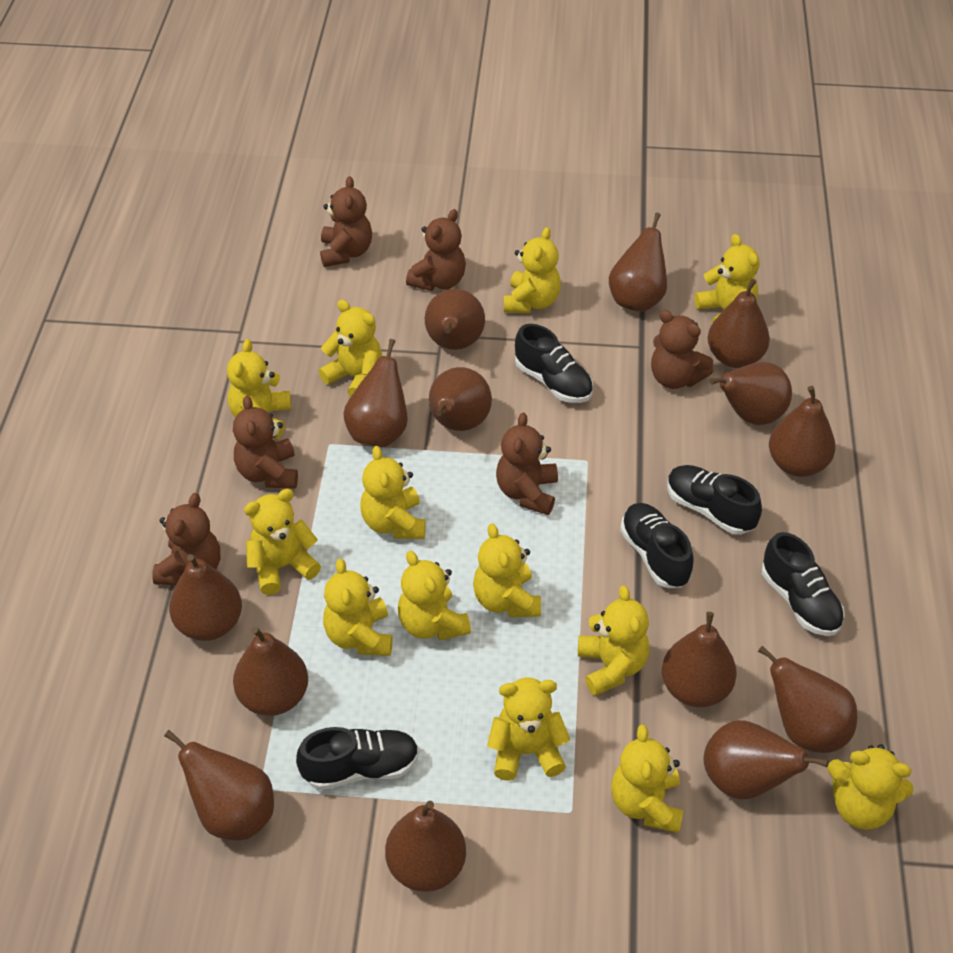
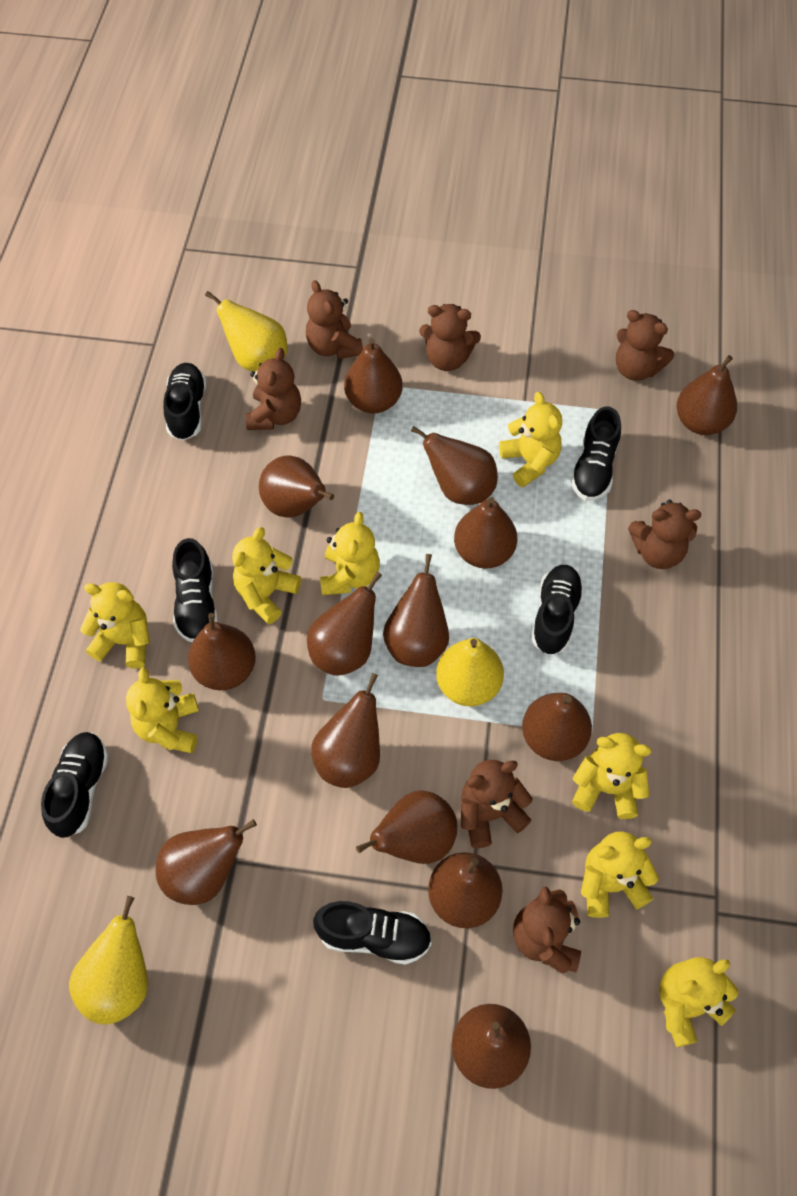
black shoe: [296,727,419,790] [515,324,593,403] [620,503,693,588] [667,465,762,535] [762,532,845,636] = 5 -> [41,732,109,838] [163,363,206,441] [172,538,218,642] [313,901,432,965] [531,565,584,655] [570,407,621,501] = 6
brown teddy bear: [152,493,220,585] [233,396,298,489] [320,176,372,267] [406,209,466,291] [496,412,558,515] [651,310,713,389] = 6 -> [246,348,301,430] [306,280,363,359] [419,304,481,371] [461,760,533,848] [513,887,581,973] [616,310,674,381] [628,500,701,569] = 7
yellow pear: none = 0 -> [69,896,148,1024] [205,291,287,372] [436,638,504,706] = 3
yellow teddy bear: [227,339,291,439] [244,489,321,595] [319,300,382,397] [323,558,392,656] [360,446,425,539] [398,551,471,641] [473,523,541,617] [487,678,570,781] [504,227,561,313] [578,585,649,696] [611,725,683,833] [695,234,759,323] [827,744,914,830] = 13 -> [80,582,150,668] [126,667,199,753] [232,527,301,624] [320,512,380,595] [499,392,562,487] [572,733,651,819] [581,831,659,918] [659,957,738,1047] = 8

